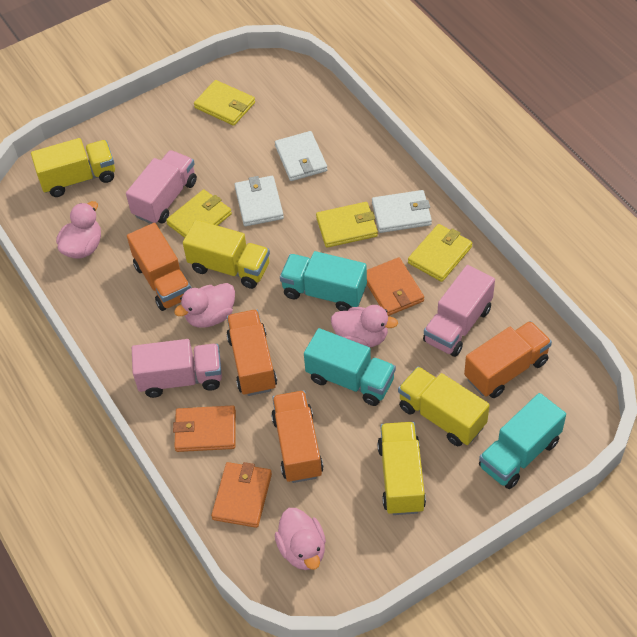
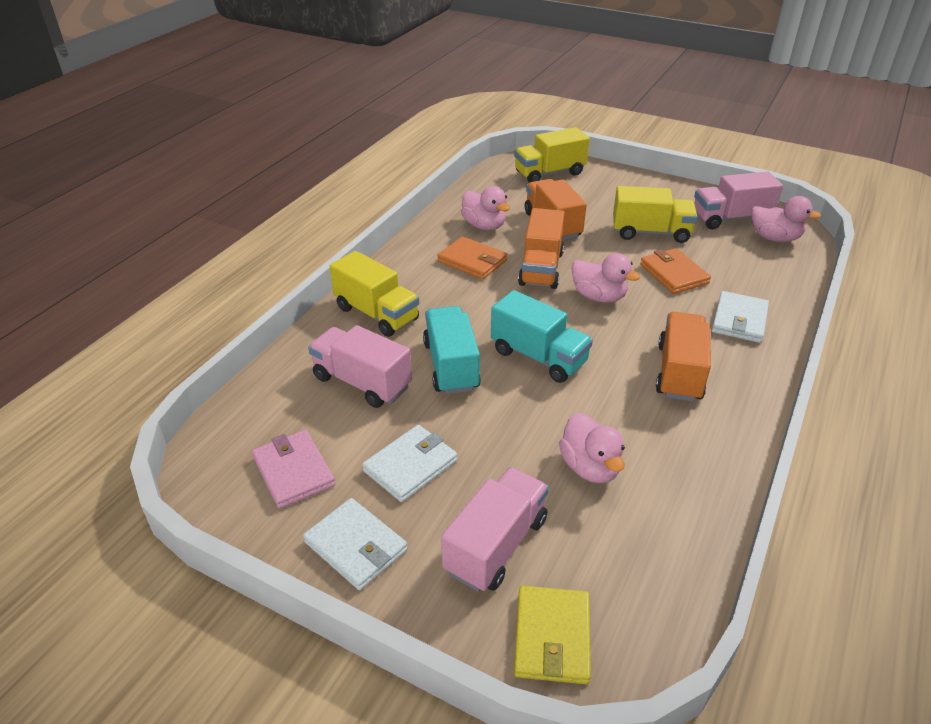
orange truck: [127,223,192,311] [226,309,277,396] [271,390,324,483] [464,321,552,398] = 4 -> [518,208,565,289] [525,179,587,240] [656,312,711,402] = 3
orange wallet: [173,405,236,452] [211,462,272,528] [367,257,424,316] = 3 -> [438,236,507,279] [640,248,711,294] = 2
pink wallet: none = 0 -> [252,430,335,509] = 1
turquoise truck: [280,251,367,311] [304,328,396,406] [479,393,566,489] = 3 -> [423,306,481,394] [491,290,593,383] = 2
yellow truck: [31,138,115,197] [183,220,270,289] [377,422,426,515] [398,367,490,446] = 4 -> [330,251,419,337] [514,127,590,183] [613,186,698,243] = 3
yellow wallet: [166,189,232,238] [194,80,255,126] [316,202,378,248] [408,224,472,282] = 4 -> [514,585,591,684] = 1

